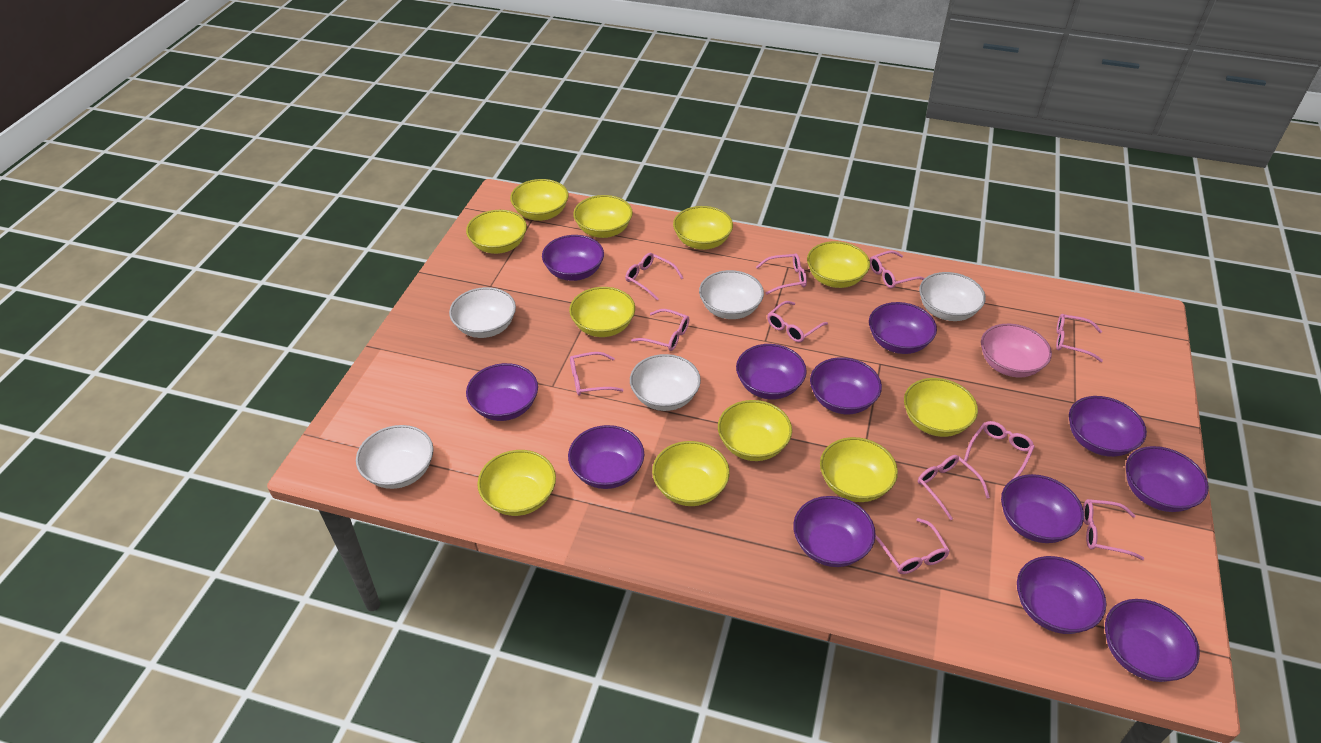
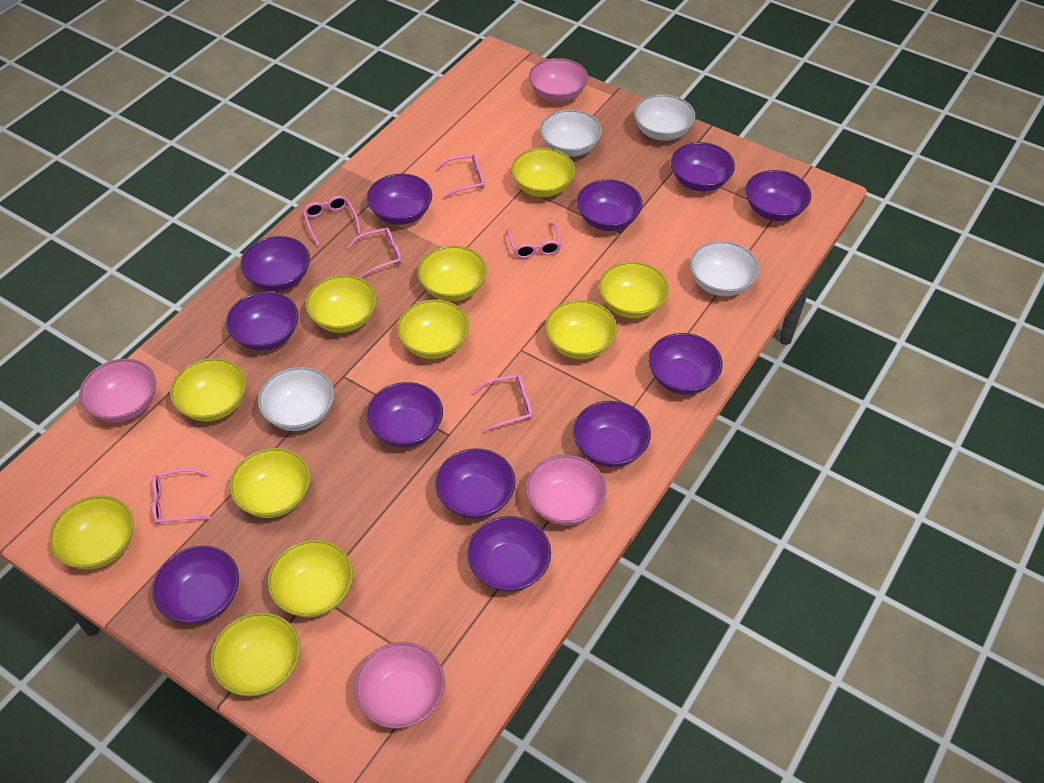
pink bowl: [981,324,1052,377] = 1 -> [79,359,156,422] [354,642,445,729] [526,455,607,526] [529,58,588,102] = 4
pink glasses: [570,352,623,396] [625,253,683,300] [631,309,689,351] [756,253,807,295] [767,301,828,342] [870,251,925,288] [875,518,950,574] [918,455,990,520] [964,421,1035,479] [1056,314,1103,362] [1083,499,1144,560] = 11 -> [152,468,211,525] [303,195,361,246] [347,227,402,278] [435,154,484,199] [473,374,532,432] [507,222,561,259] = 6
white bowl: [356,425,433,489] [449,287,516,338] [630,354,701,411] [699,270,764,319] [919,272,986,321] = 5 -> [258,367,334,431] [540,110,602,157] [634,94,695,141] [690,241,759,296] = 4

